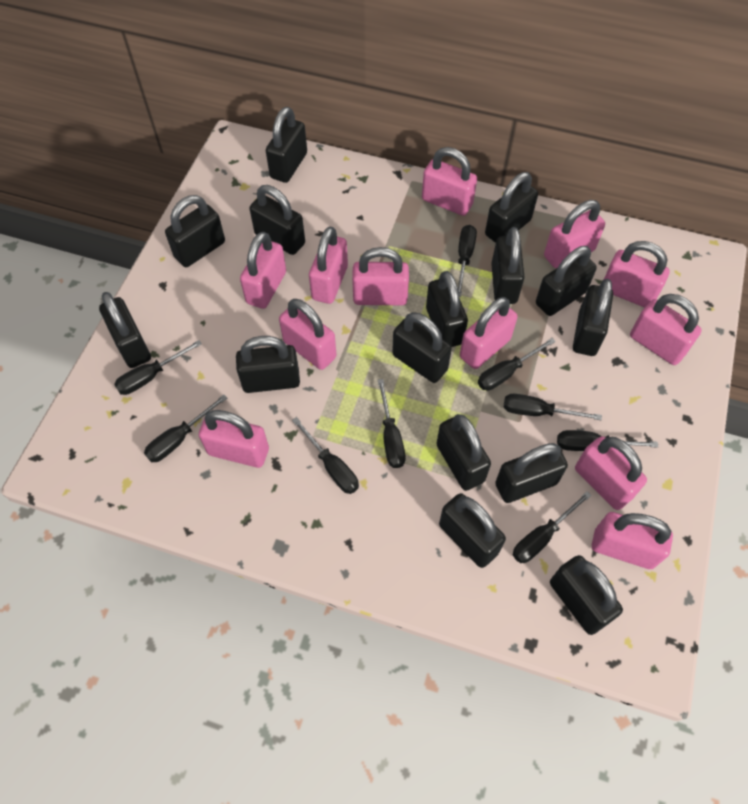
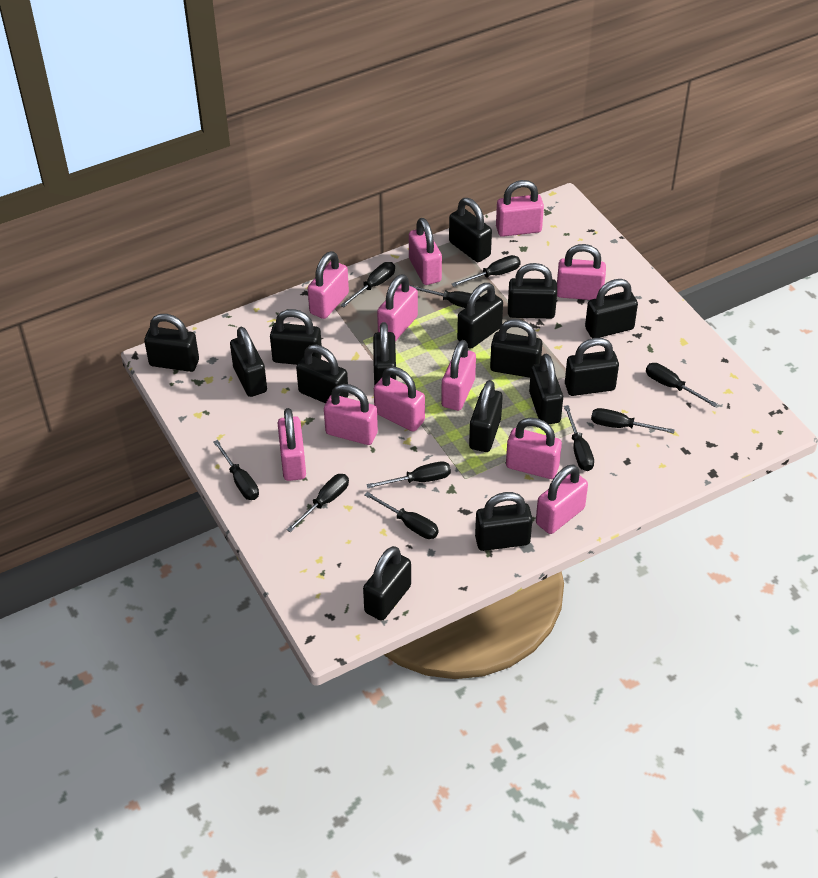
black screwdriver: [114,340,202,395] [144,394,227,462] [292,417,359,494] [378,379,406,468] [458,225,477,297] [478,338,556,390] [504,394,602,420] [513,491,592,563] [557,430,658,451] = 9 -> [213,440,259,500] [286,474,349,532] [340,262,395,308] [364,492,439,539] [366,461,451,489] [409,285,480,308] [452,255,521,287] [564,405,594,471] [591,408,675,434] [646,363,718,407] = 10
pink padlock: [199,410,269,468] [240,232,286,309] [279,299,337,370] [309,227,348,304] [352,247,409,305] [422,147,477,216] [460,297,517,369] [544,200,605,268] [575,436,647,510] [592,512,673,569] [604,241,670,308] [630,294,702,365] = 12 -> [278,408,306,481] [308,251,349,319] [324,384,378,445] [374,367,425,432] [377,274,418,341] [409,218,442,285] [441,340,476,411] [496,180,544,237] [506,417,562,479] [536,465,588,534] [557,244,606,300] = 11

